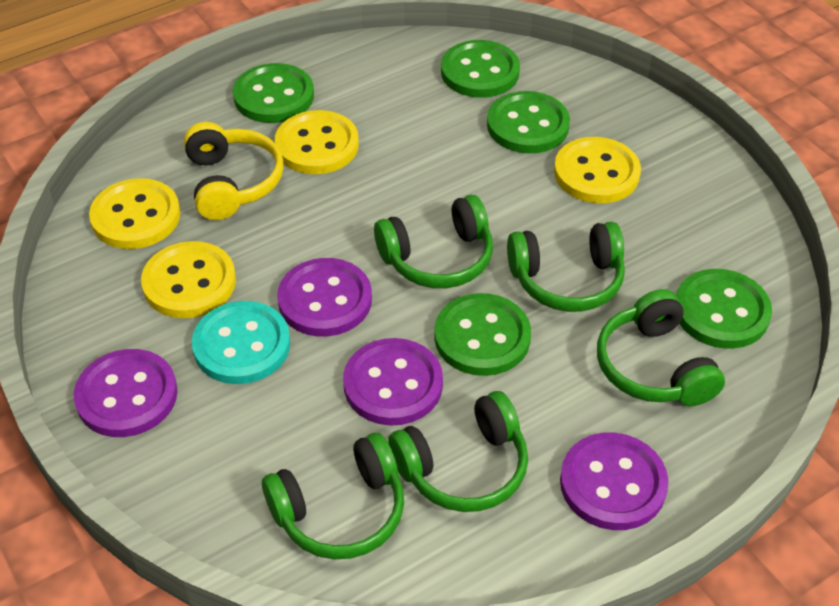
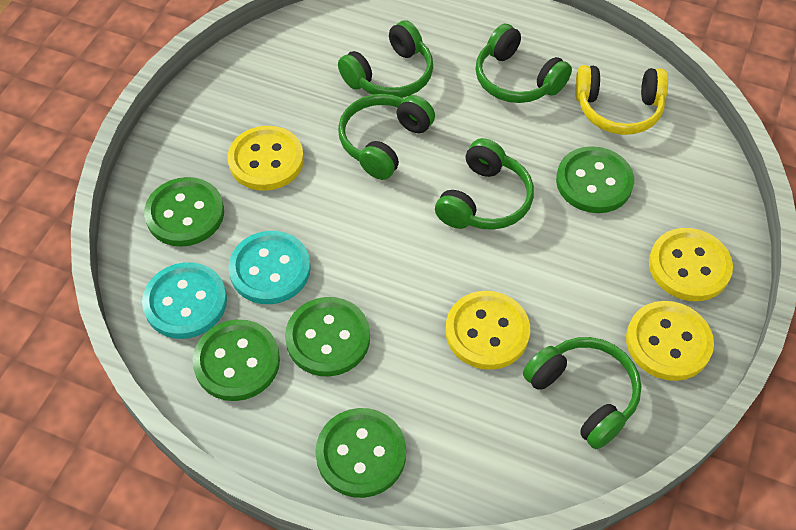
purple button: [74,349,177,437] [277,258,372,337] [343,338,443,426] [560,432,668,530] = 4 -> none = 0
turquoise button: [192,301,290,384] = 1 -> [142,262,227,339] [228,231,311,304] = 2

